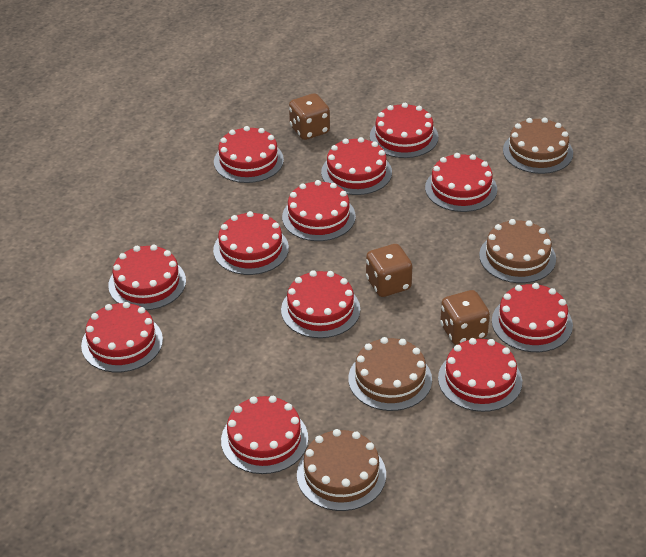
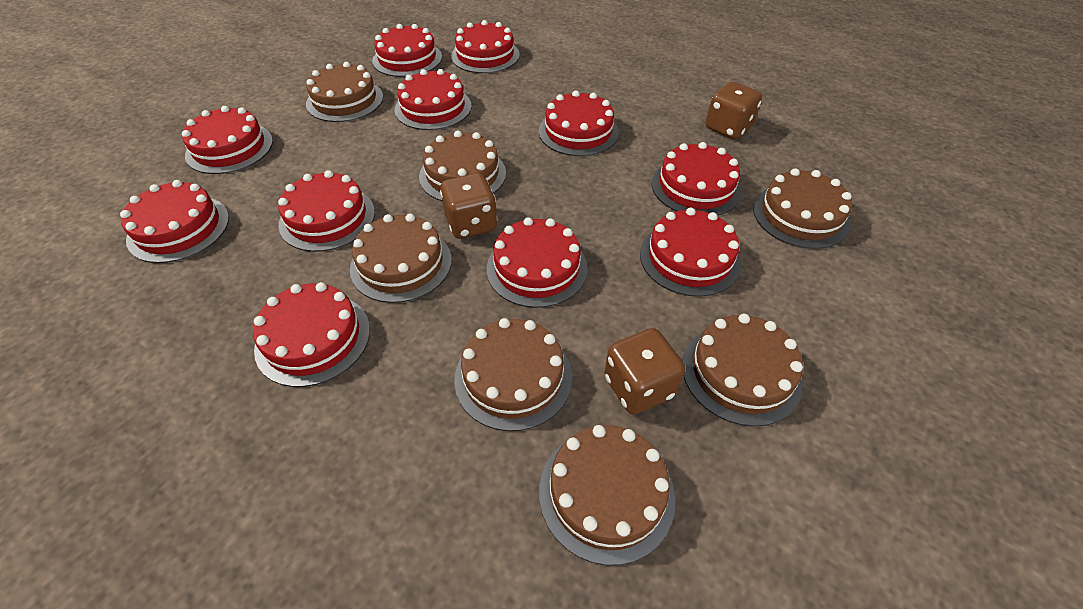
brown cake: [297,429,386,511] [348,337,432,411] [479,219,556,283] [503,118,573,174] = 4 -> [306,62,383,122] [350,214,452,303] [419,130,506,201] [454,318,572,431] [539,425,675,565] [682,314,803,427] [753,168,852,249] = 7
red cake: [81,302,163,373] [108,245,186,310] [213,211,289,275] [214,126,284,183] [221,396,308,474] [281,270,360,338] [282,180,356,241] [321,137,392,195] [370,103,438,158] [425,153,497,212] [438,338,522,412] [492,283,573,352] = 12 -> [120,180,229,263] [182,106,273,174] [253,282,370,387] [278,170,375,252] [372,24,442,77] [395,69,472,130] [451,20,520,73] [487,217,588,308] [539,91,619,156] [640,208,741,297] [652,142,742,216] = 11

